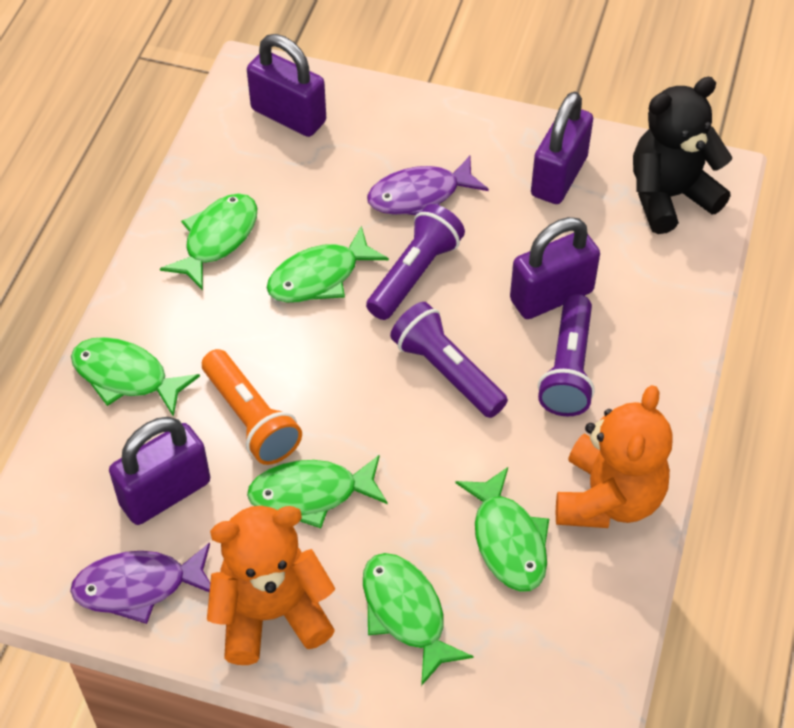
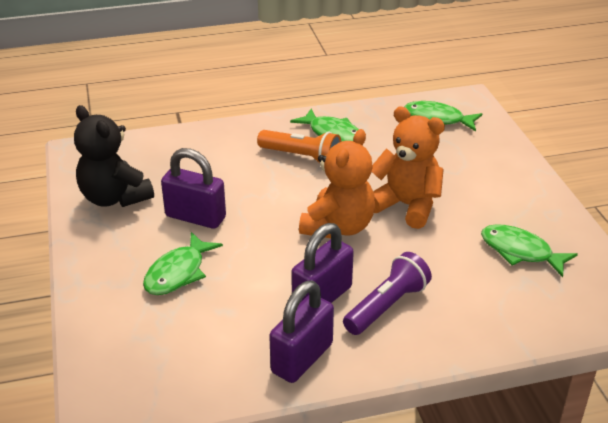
green fish: [71,337,200,417] [160,193,257,290] [247,455,388,528] [266,226,389,303] [363,553,474,686] [455,467,549,592] = 6 -> [143,232,223,295] [290,109,359,142] [404,101,482,131] [481,224,578,277] = 4
purple fish: [70,542,210,624] [367,156,489,215] = 2 -> none = 0
purple flashlight: [366,204,465,320] [390,302,508,418] [538,294,595,416] = 3 -> [343,252,432,335] = 1
purple padlock: [109,417,210,525] [247,34,326,137] [510,217,600,319] [531,91,593,204] = 4 -> [161,148,226,229] [269,280,334,383] [291,223,354,303] = 3

